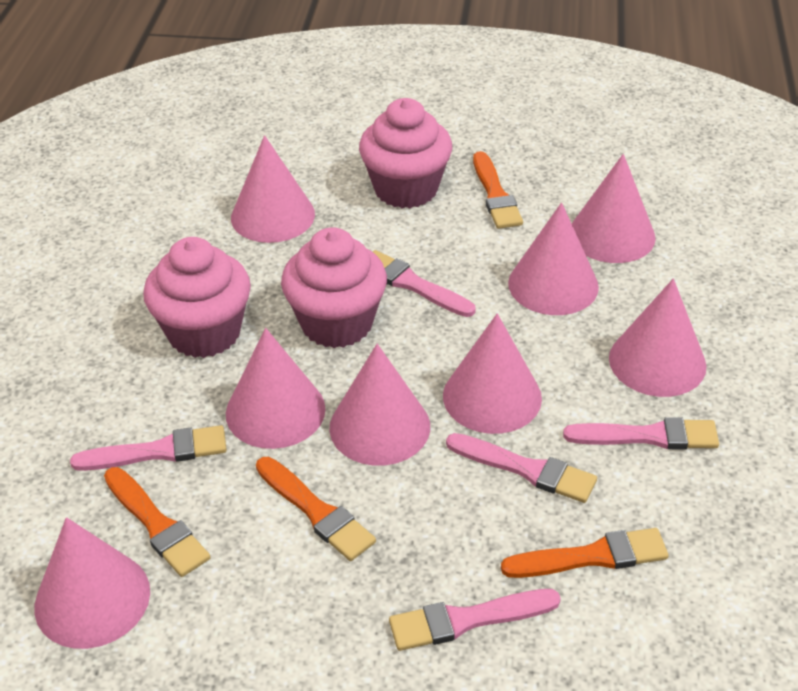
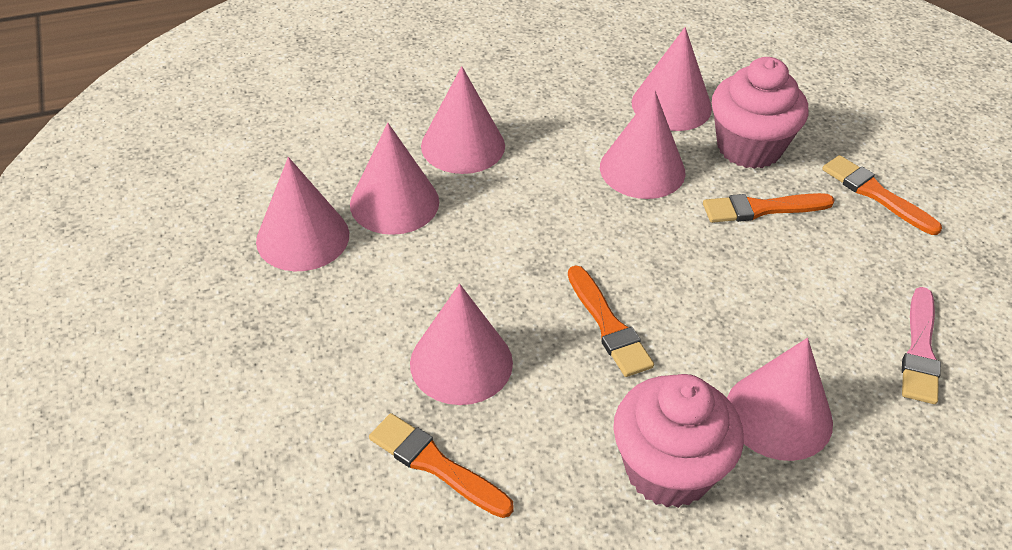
pink brush: [70,425,227,471] [373,250,476,317] [389,589,561,651] [446,433,597,503] [563,417,719,450] = 5 -> [902,287,941,404] = 1
pink cone: [34,517,150,649] [226,328,326,449] [231,135,315,243] [329,344,430,466] [443,313,542,434] [508,202,599,315] [572,154,656,263] [609,279,706,397] = 8 -> [256,157,349,271] [350,123,439,235] [410,284,513,405] [421,66,505,174] [600,90,686,199] [632,27,712,131] [727,338,833,461] = 7
pink cupcake: [143,237,251,358] [281,227,387,348] [359,98,452,208] = 3 -> [613,374,744,508] [712,57,808,169] = 2

